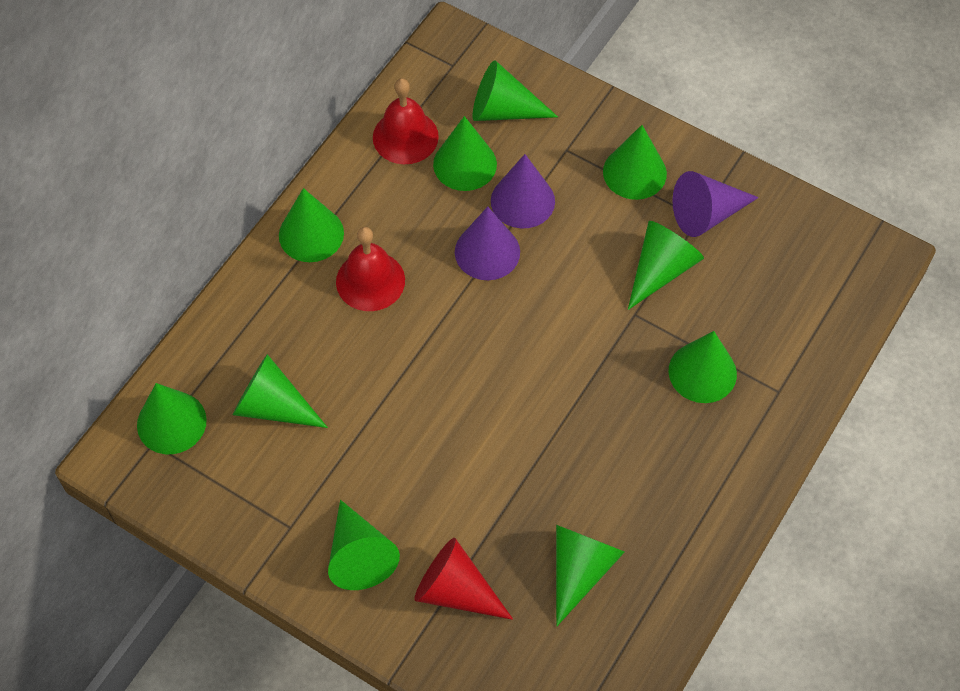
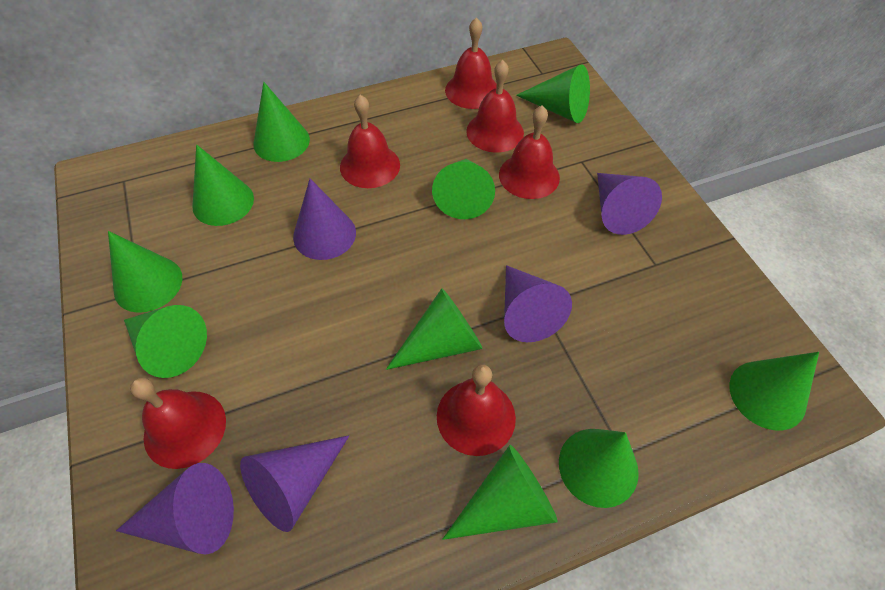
purple cone: [455,207,520,280] [491,154,555,229] [672,171,759,237] = 3 -> [116,463,234,555] [240,435,349,532] [293,179,356,260] [504,265,572,342] [597,173,662,235] = 5
red bell: [336,227,405,311] [373,78,439,164] = 2 -> [130,377,226,469] [340,95,400,188] [437,365,516,456] [445,17,497,109] [466,60,524,153] [499,105,560,199] = 6
red cone: [414,538,513,620] = 1 -> none = 0

